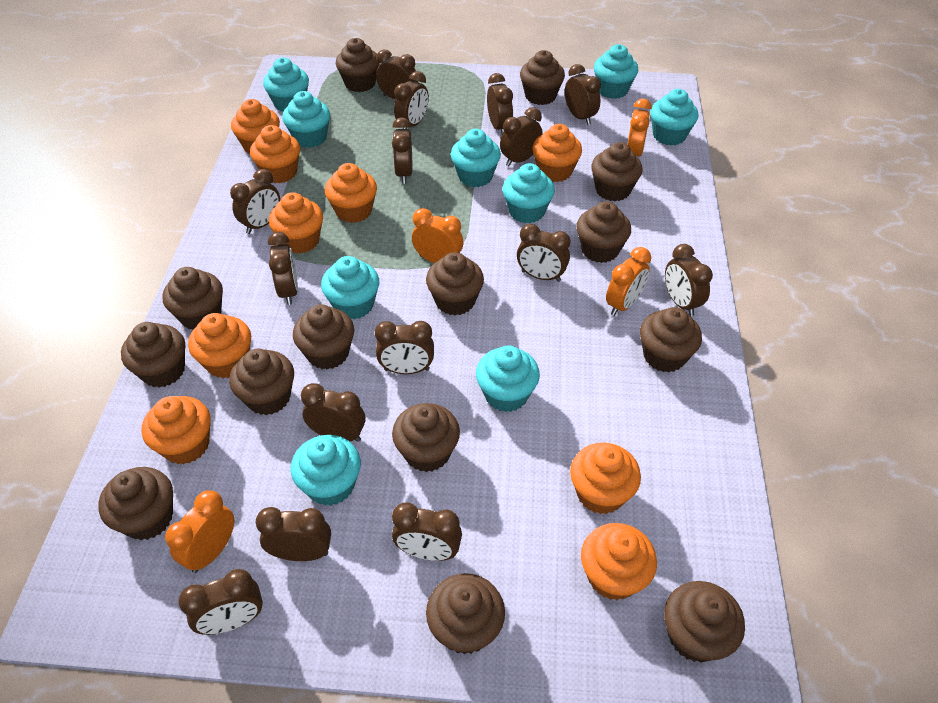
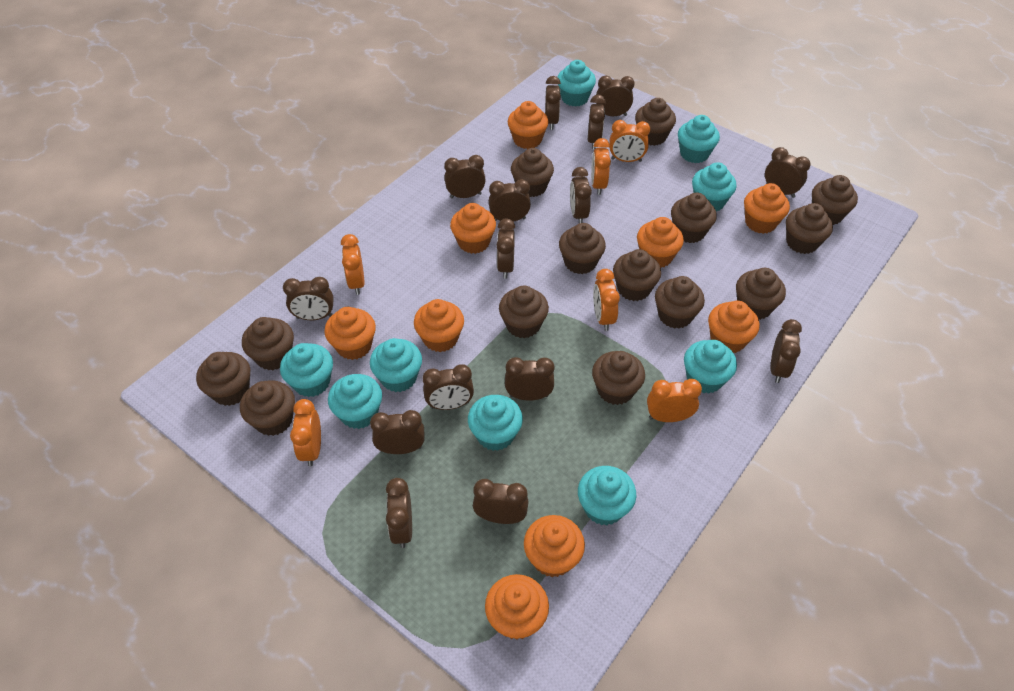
orange clock: [165,490,234,573] [412,208,463,263] [606,247,651,316] [627,98,652,157] = 4 -> [290,399,321,466] [341,234,365,295] [591,138,611,195] [593,269,620,331] [609,120,650,162] [647,379,702,422] = 6

